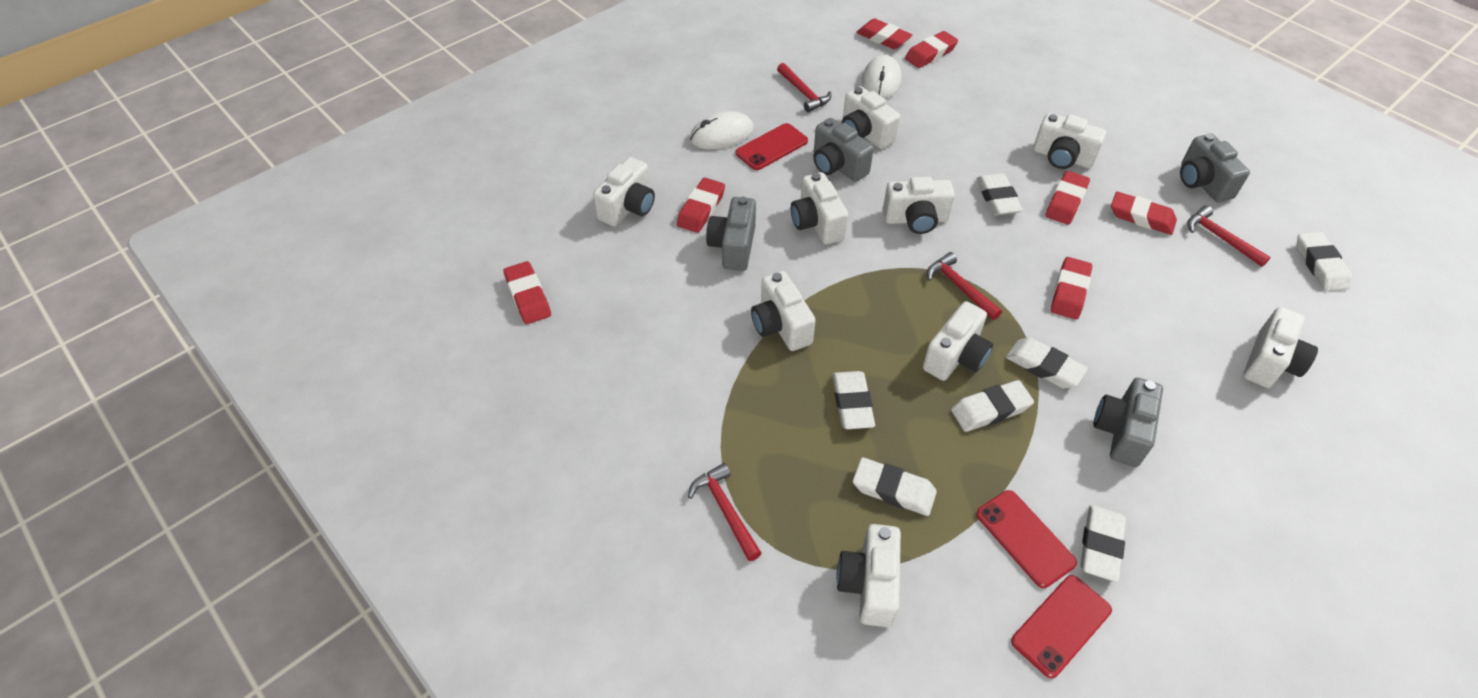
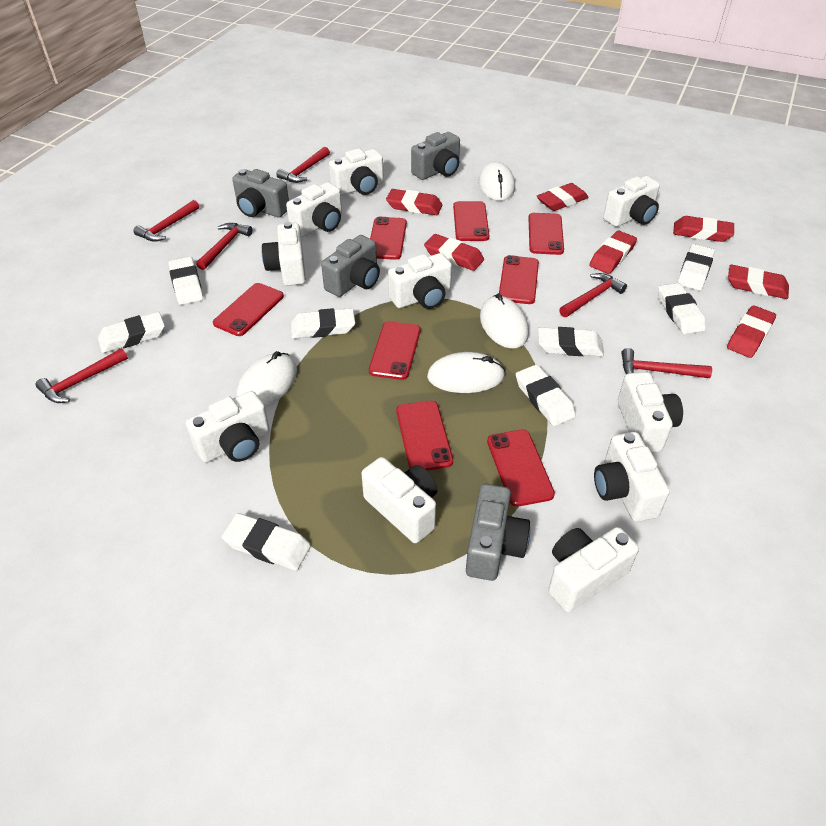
red hammer: [688,463,762,561] [777,63,831,112] [927,252,1002,320] [1187,205,1271,267] = 4 -> [36,348,128,403] [133,200,199,242] [196,223,252,270] [276,147,330,183] [559,273,627,317] [621,348,712,378] = 6
red phone: [736,123,808,170] [976,490,1077,588] [1011,575,1112,678] = 3 -> [213,283,284,336] [369,321,421,380] [370,217,407,260] [396,401,453,470] [453,201,489,241] [487,430,555,507] [499,255,539,304] [528,213,564,255] = 8
white camera: [593,157,655,227] [751,271,816,351] [791,172,848,244] [836,524,901,627] [842,86,900,149] [883,177,955,234] [923,301,993,381] [1033,113,1106,169] [1243,307,1318,388] = 9 -> [186,391,270,463] [262,222,306,286] [286,182,342,237] [329,148,384,196] [361,457,437,543] [388,253,452,309] [548,527,639,613] [594,432,670,522] [603,176,660,227] [618,372,683,452] = 10
white eraser: [832,371,875,429] [853,457,937,516] [951,380,1034,432] [977,173,1023,215] [1006,338,1088,388] [1080,505,1126,582] [1297,232,1352,291] = 7 -> [98,312,165,353] [169,256,203,305] [222,513,311,571] [291,308,355,339] [516,365,576,426] [538,327,604,356] [658,283,706,334] [678,244,715,290] = 8
white mouse: [690,111,754,149] [862,55,901,99] = 2 -> [237,351,297,407] [427,352,505,393] [479,162,515,201] [480,293,529,349] = 4

